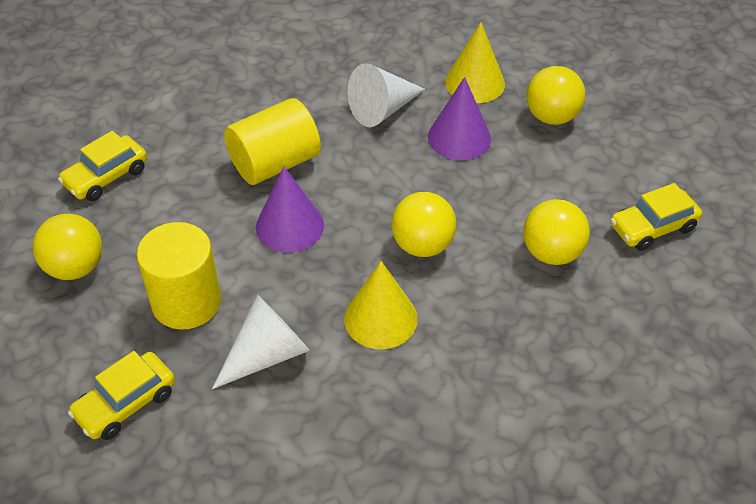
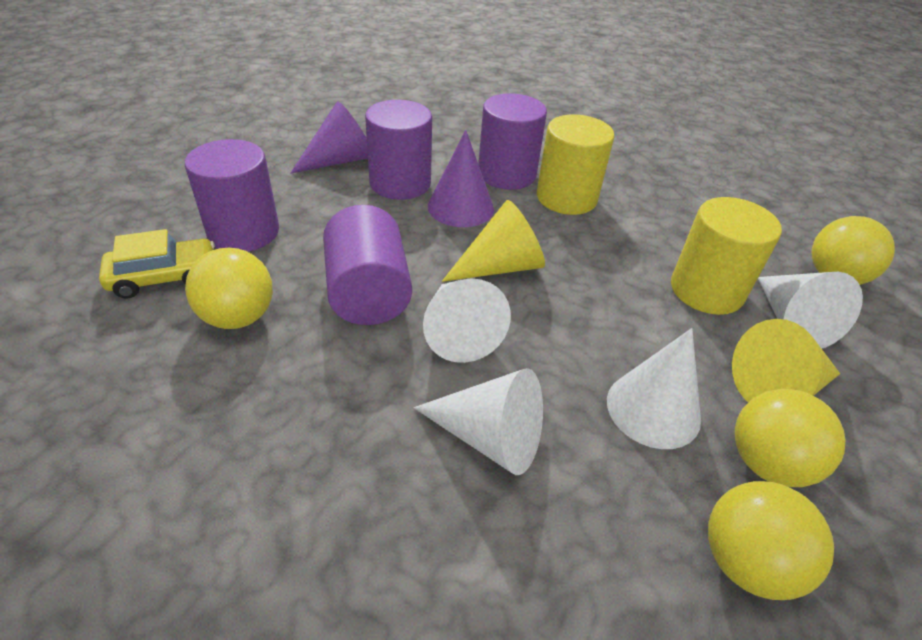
purple cylinder: none = 0 -> [185,139,279,252] [323,205,412,325] [365,100,432,200] [478,93,547,190] = 4
white cone: [212,295,310,389] [348,63,425,127] = 2 -> [414,368,543,475] [423,279,511,363] [607,328,701,449] [758,272,863,349] = 4
yellow car: [58,131,147,201] [68,351,175,440] [611,183,702,251] = 3 -> [99,229,215,298] = 1

